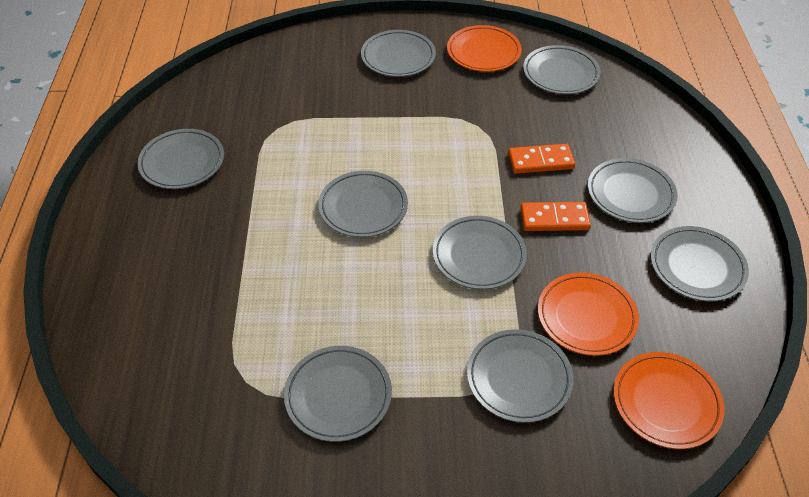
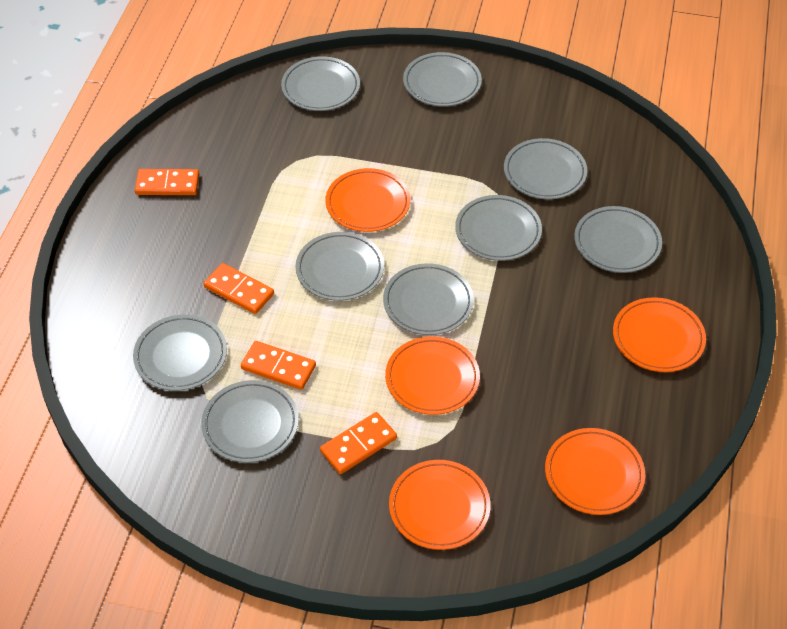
orange domino: [508,144,575,174] [520,202,591,231] = 2 -> [135,169,199,195] [203,263,274,314] [241,341,316,390] [320,412,397,474] = 4
orange plate: [447,25,522,72] [538,272,639,356] [614,352,725,449] = 3 -> [325,168,410,232] [385,336,480,415] [389,460,491,550] [545,428,645,515] [613,297,706,372] = 5

